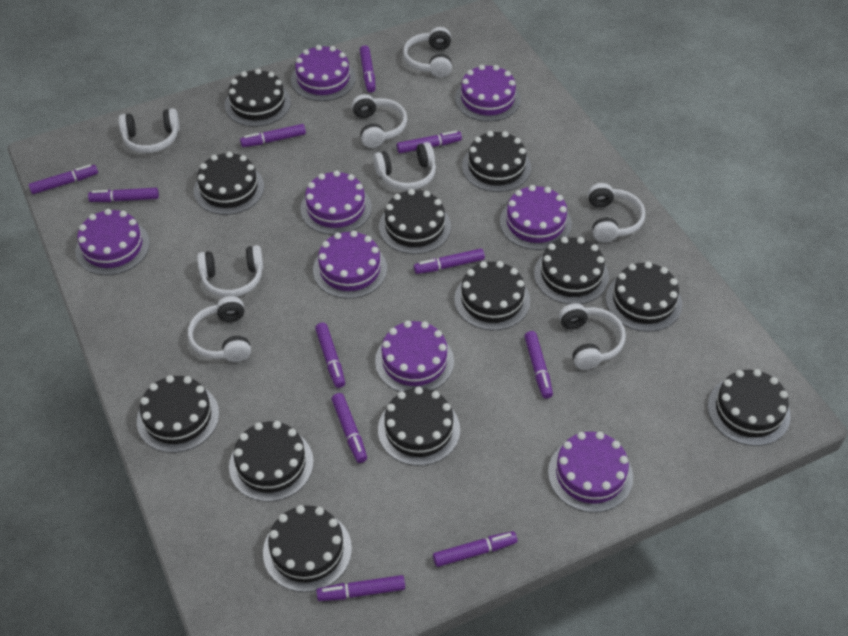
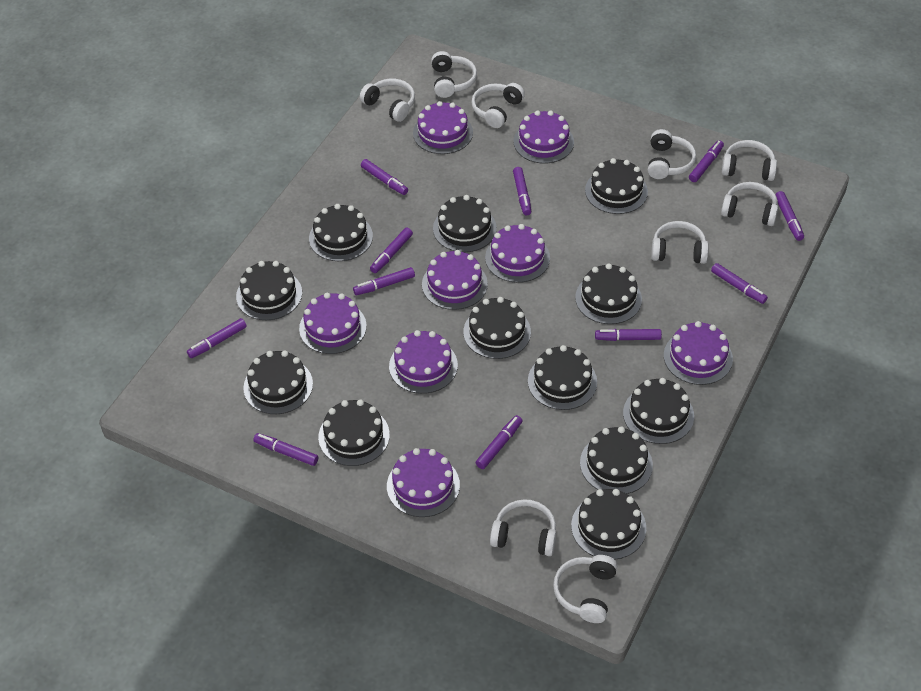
white headphones: [119,108,180,153] [188,296,251,362] [197,245,263,297] [352,94,407,148] [374,142,436,191] [403,27,452,78] [559,303,626,370] [588,183,645,243] = 8 -> [360,79,415,122] [431,51,477,98] [471,83,525,128] [490,499,556,556] [553,555,618,623] [648,129,696,179] [651,221,709,264] [721,182,778,226] [722,140,777,181] = 9

